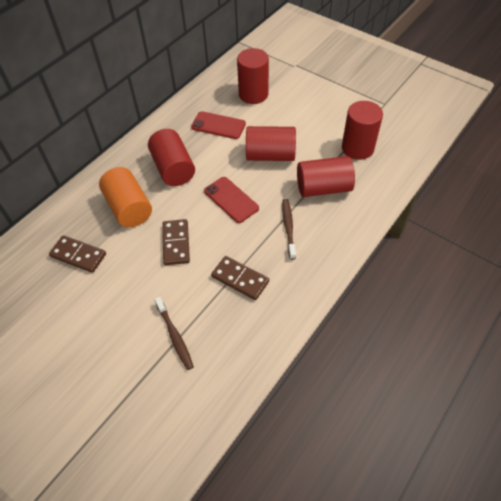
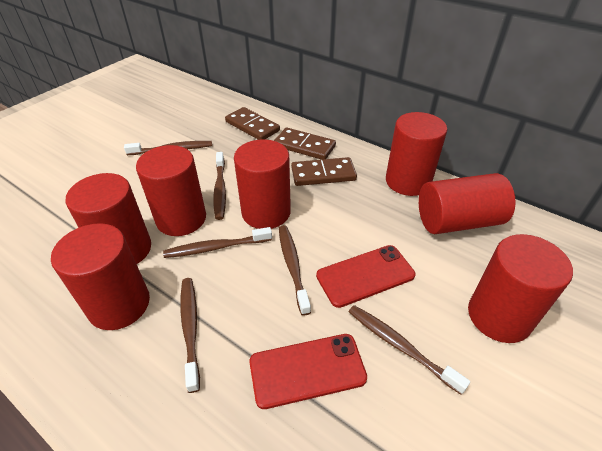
brown toothbrush: [155,297,194,370] [282,199,296,260] = 2 -> [124,141,212,155] [163,227,272,258] [180,278,200,393] [213,152,226,220] [279,225,311,316] [349,305,470,395] = 6
orange cylinder: [99,167,152,227] = 1 -> none = 0
red cylinder: [148,129,195,186] [237,48,269,104] [246,126,296,161] [297,156,355,197] [342,101,383,160] = 5 -> [51,223,150,330] [65,173,151,264] [136,145,206,236] [234,140,291,229] [386,112,447,196] [419,173,516,234] [468,234,573,343] = 7

